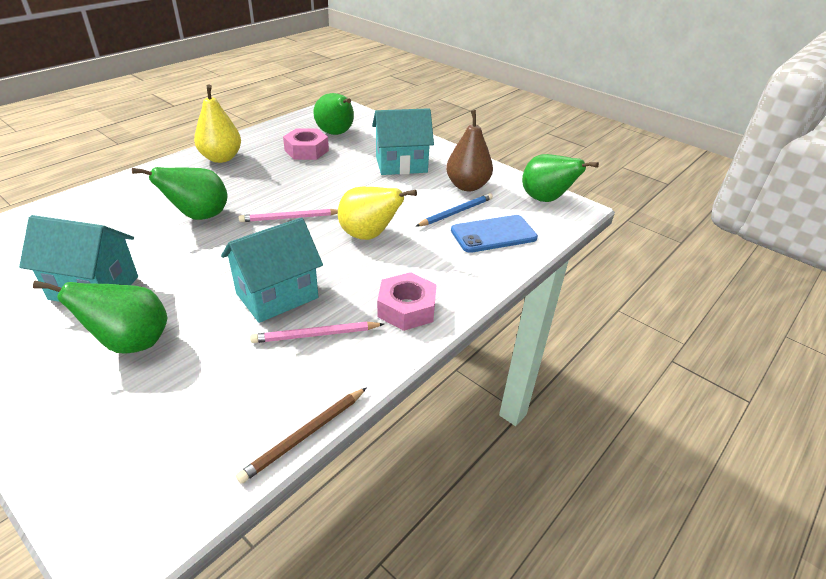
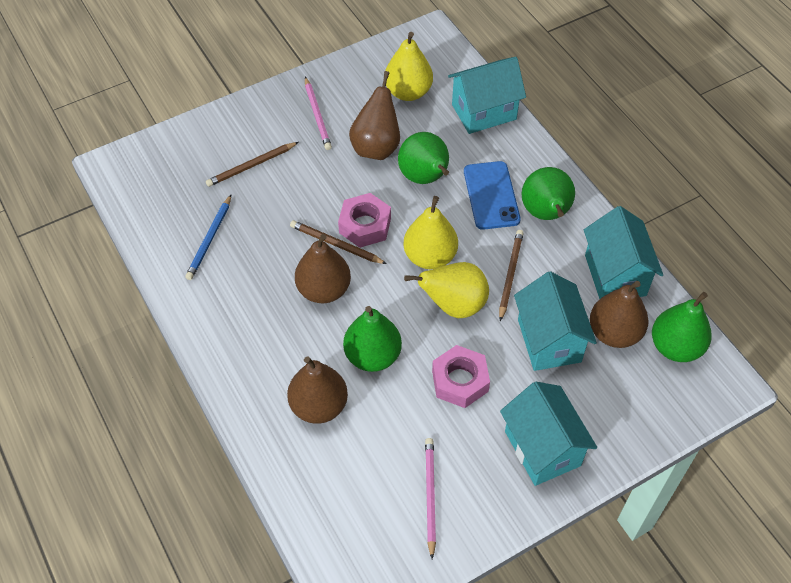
brown pear: [446,110,493,191] = 1 -> [287,356,348,424] [295,234,351,303] [349,71,400,160] [590,281,649,348] = 4
brown pencil: [236,387,367,484] = 1 -> [206,142,299,187] [290,220,387,264] [499,230,524,321] = 3
turquoise house: [19,215,138,302] [221,217,323,323] [372,108,434,175] = 3 -> [448,57,526,134] [500,382,597,486] [514,271,597,371] [584,206,663,299] = 4
yellow pear: [194,84,241,163] [338,187,417,240] = 2 -> [385,32,433,101] [404,196,458,269] [404,262,489,318] = 3

